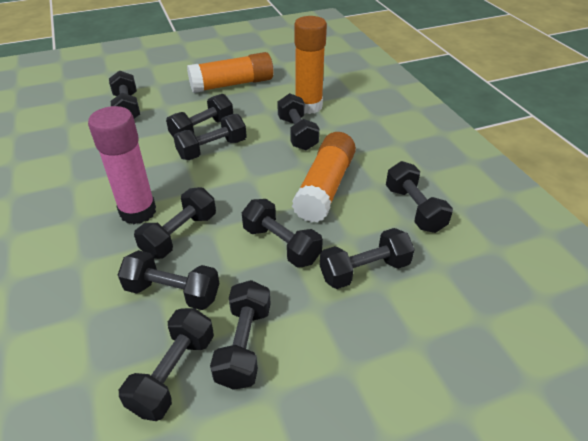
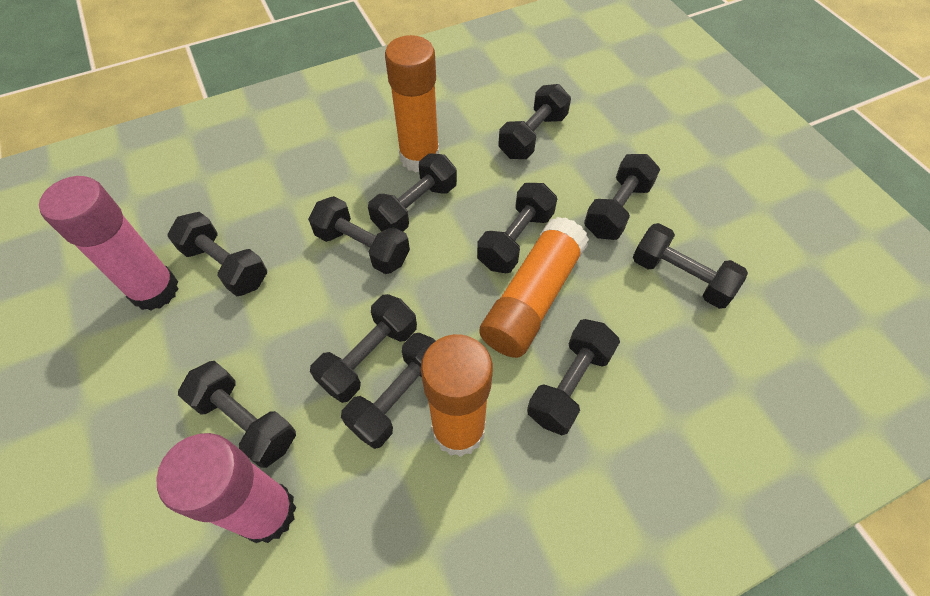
pink glue stick: [88,106,156,224] = 1 -> [39,176,179,311] [156,433,296,543] = 2

